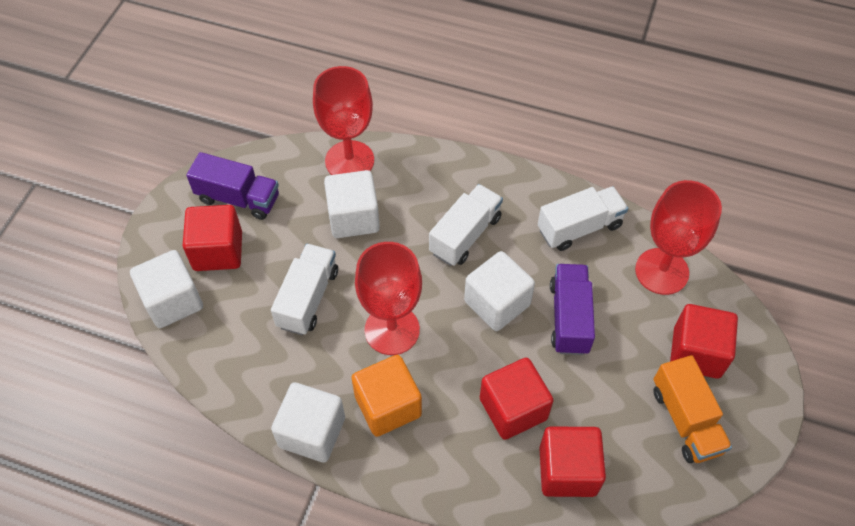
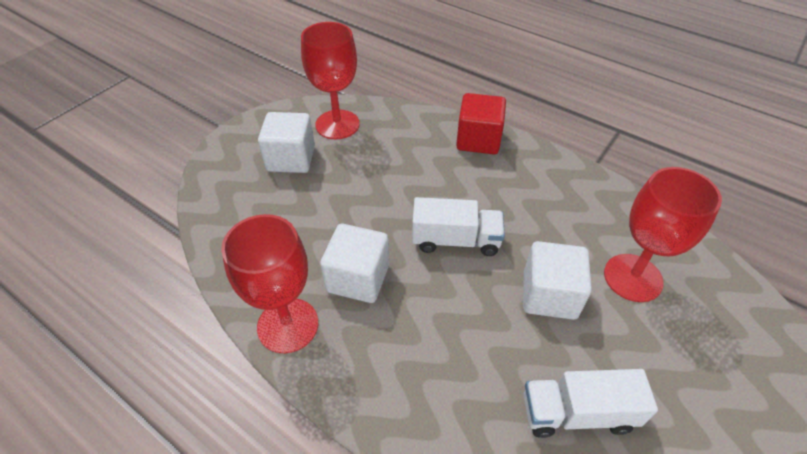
orange cube: [351,355,422,437] = 1 -> none = 0
orange truck: [653,355,732,463] = 1 -> none = 0
purple truck: [186,152,279,220] [550,264,595,355] = 2 -> none = 0
red cube: [183,205,242,271] [480,358,554,440] [539,426,606,497] [670,304,738,379] = 4 -> [456,93,506,154] = 1
white cube: [130,250,203,328] [271,382,345,463] [324,170,380,238] [464,251,535,331] = 4 -> [258,112,315,173] [320,224,389,303] [523,241,592,320] = 3
white truck: [271,244,338,335] [429,184,503,266] [538,186,628,251] = 3 -> [412,197,505,256] [524,369,658,438] = 2

